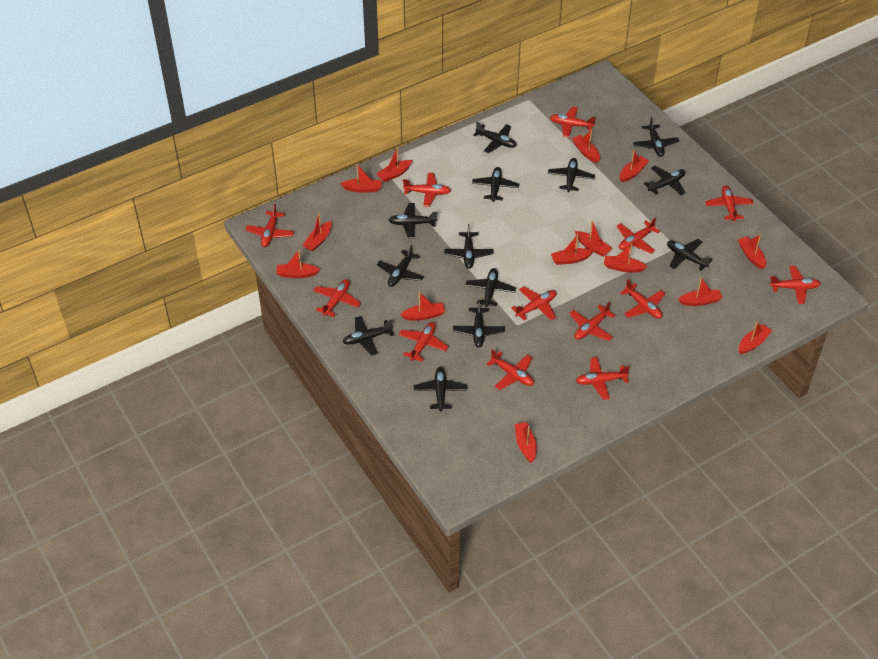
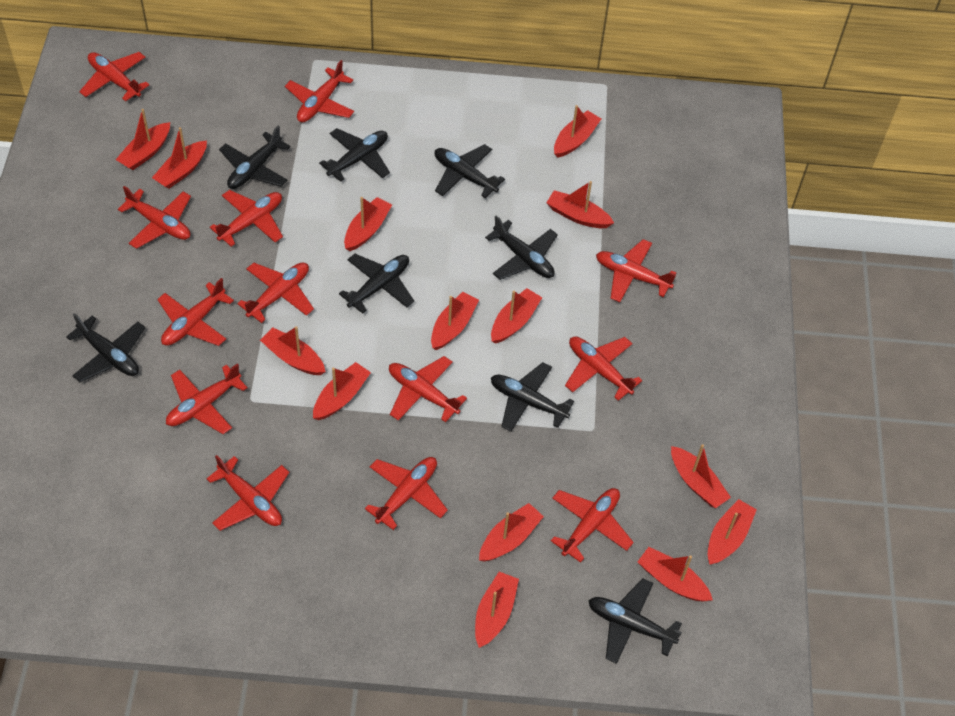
black plane: [343,316,394,356] [377,244,424,287] [389,203,438,238] [414,367,467,411] [444,224,494,269] [453,299,505,348] [465,268,516,307] [472,167,519,202] [473,121,517,153] [548,158,595,192] [633,117,679,157] [644,166,686,195] [667,239,713,271] = 13 -> [66,313,145,382] [219,126,290,189] [319,128,390,182] [339,254,414,314] [435,144,505,198] [485,215,558,280] [491,362,574,432] [588,579,682,664] = 8

